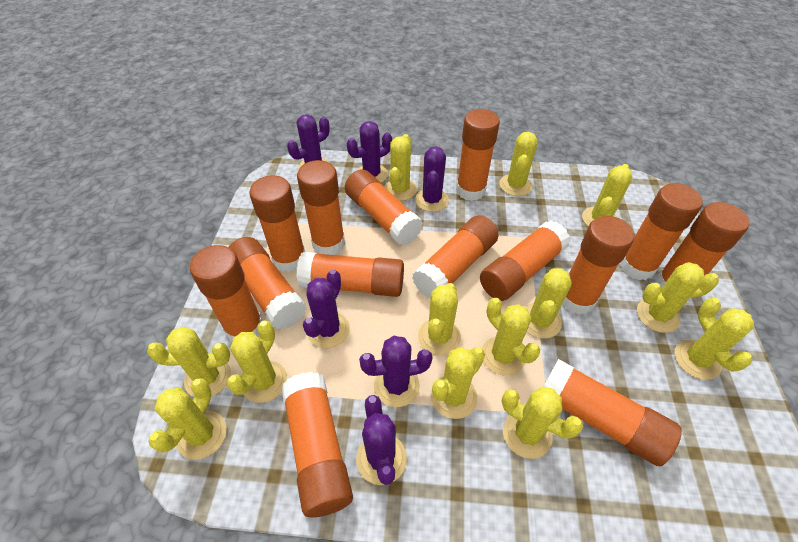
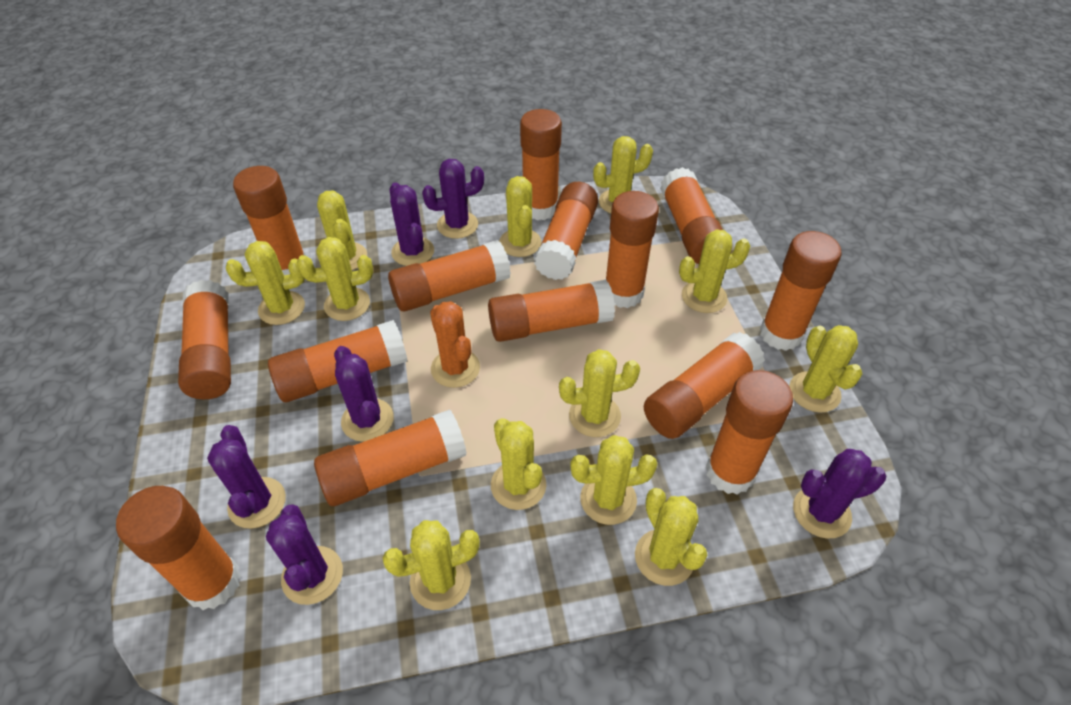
orange cactus: none = 0 -> [430,301,480,388] = 1
yellow cactus: [147,327,231,397] [148,378,227,460] [227,321,287,403] [384,134,417,201] [418,283,461,355] [431,347,485,419] [482,298,540,376] [499,132,538,196] [502,387,583,459] [525,268,572,339] [582,164,632,227] [637,262,719,333] [674,298,754,380] = 13 -> [226,241,305,325] [297,237,373,321] [317,190,367,270] [382,520,480,610] [491,418,546,510] [499,176,541,257] [559,349,640,437] [570,435,657,525] [593,136,653,213] [635,488,707,586] [679,229,750,313] [789,325,862,413] = 12

